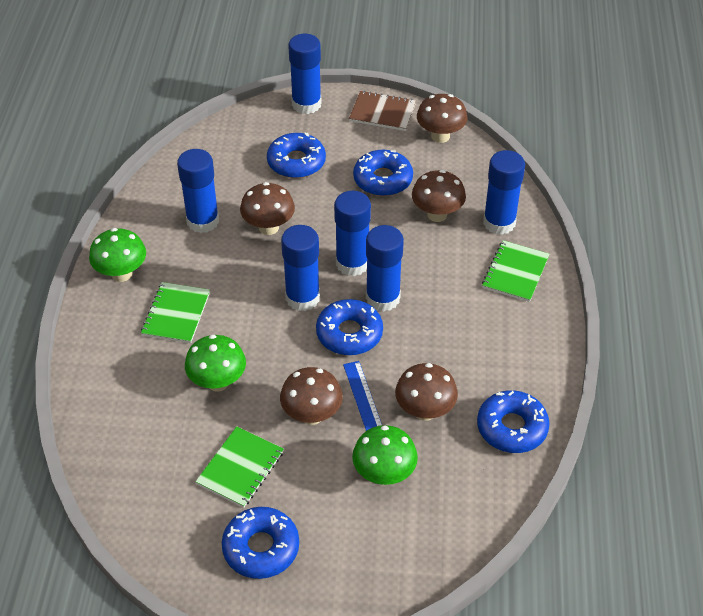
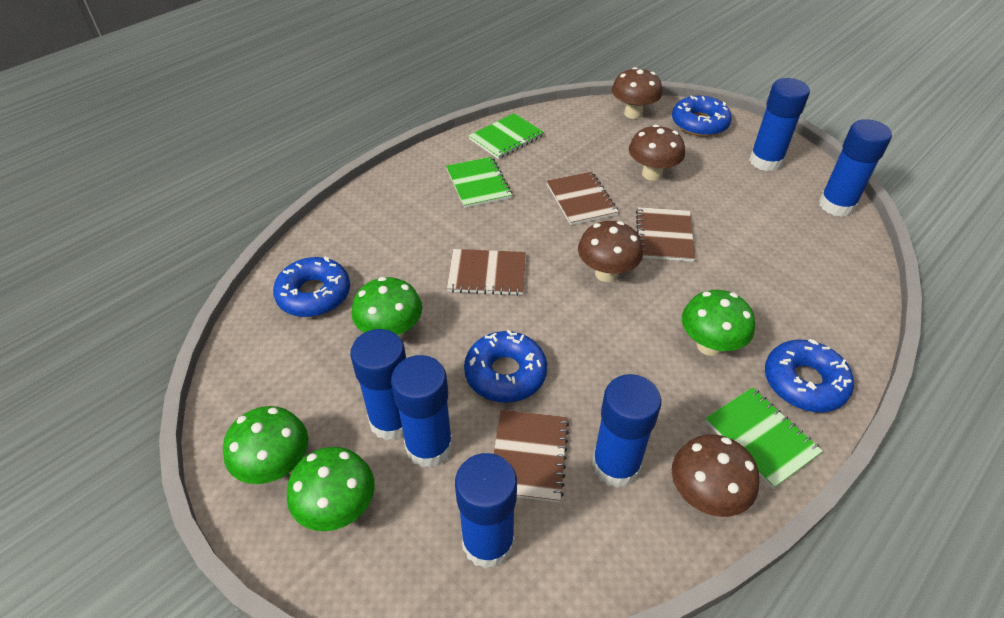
blue donut: [222,507,299,579] [267,132,326,178] [316,299,383,355] [353,150,413,196] [477,390,550,453] = 5 -> [273,256,350,317] [464,330,547,403] [672,96,732,137] [765,339,854,412] = 4
blue ruler: [343,361,382,431] = 1 -> none = 0
brown mushroom: [240,182,295,235] [280,367,343,425] [395,363,458,421] [412,170,466,222] [417,94,468,143] = 5 -> [578,221,643,282] [612,67,663,119] [629,125,685,181] [672,434,759,517] = 4
brown notebook: [349,91,416,131] = 1 -> [447,249,526,296] [494,410,569,502] [547,171,619,225] [636,207,695,262] = 4
green mushroom: [89,228,146,282] [185,335,246,392] [352,425,418,485] = 3 -> [223,406,308,484] [287,447,375,531] [352,277,422,338] [682,290,755,356] = 4

